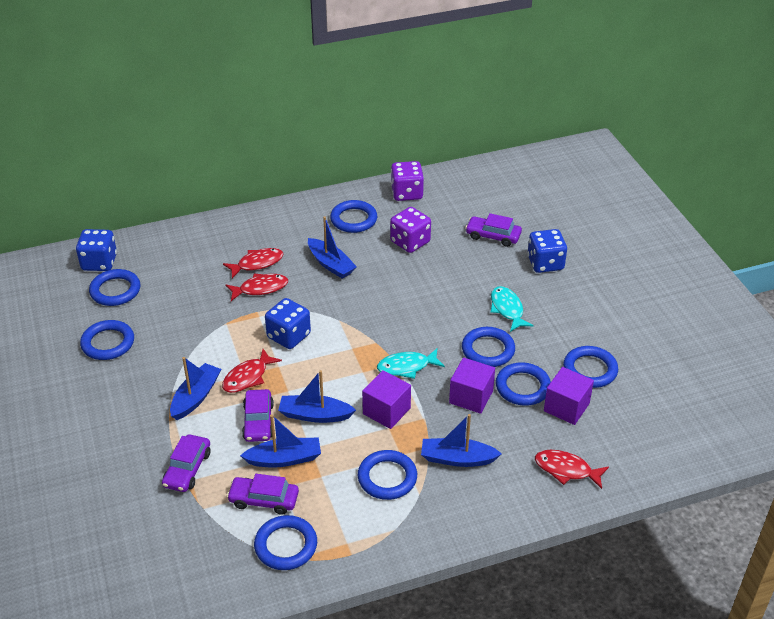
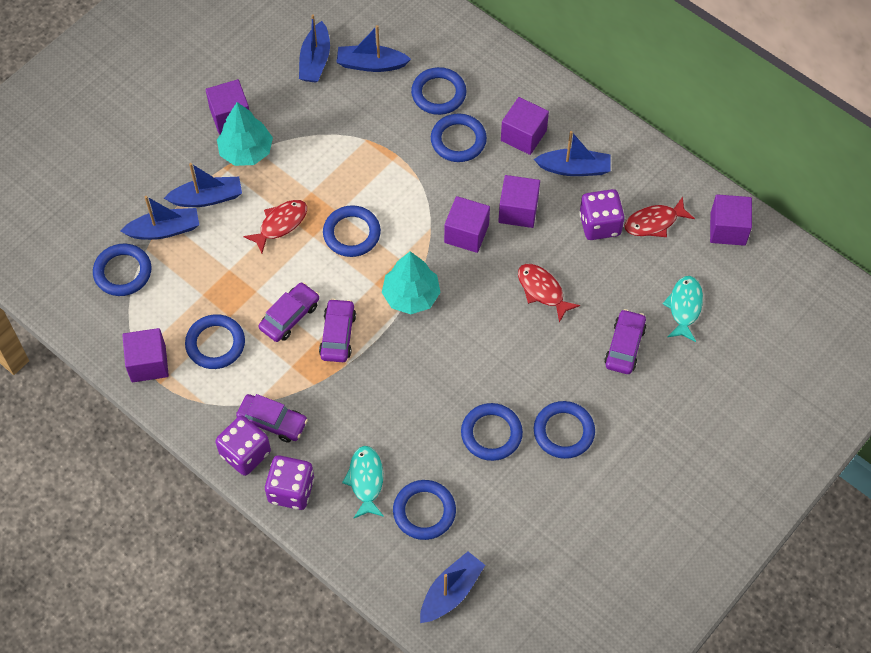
blue boat: [170,357,221,420] [240,415,321,467] [278,370,356,423] [308,216,357,279] [421,414,502,467] = 5 -> [120,196,199,240] [164,163,242,207] [299,14,330,83] [336,25,411,72] [420,551,485,623] [534,131,611,176] = 6
blue dice: [76,229,117,271] [265,298,311,349] [528,229,567,273] = 3 -> none = 0
purple cube: [362,370,411,429] [449,357,495,414] [544,367,594,425] = 3 -> [122,328,169,382] [206,79,249,135] [444,196,490,253] [498,175,540,228] [501,97,549,155] [710,194,752,246] = 6
purple dice: [390,207,431,253] [391,161,424,201] = 2 -> [215,415,271,476] [265,455,314,510] [579,189,625,240] = 3
red fish: [222,349,282,393] [223,248,284,278] [226,274,288,301] [535,450,609,489] = 4 -> [243,200,307,253] [518,264,580,323] [624,197,695,237] = 3
turquoise tree: none = 0 -> [217,102,273,166] [382,251,441,314] = 2

